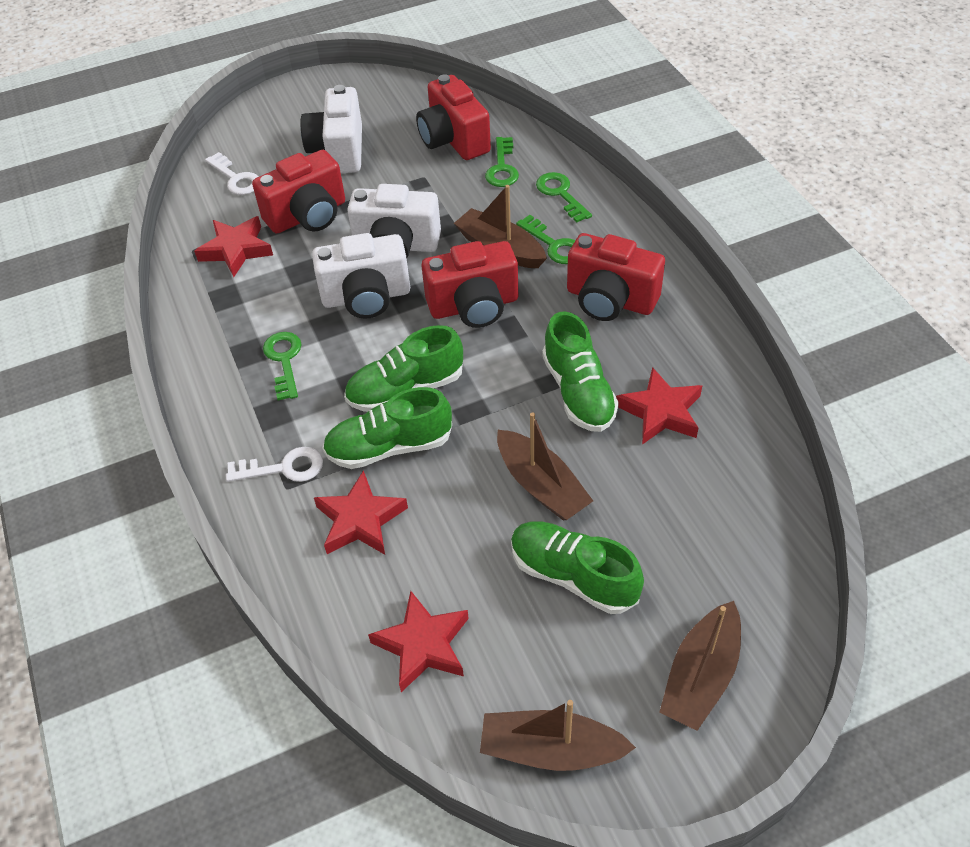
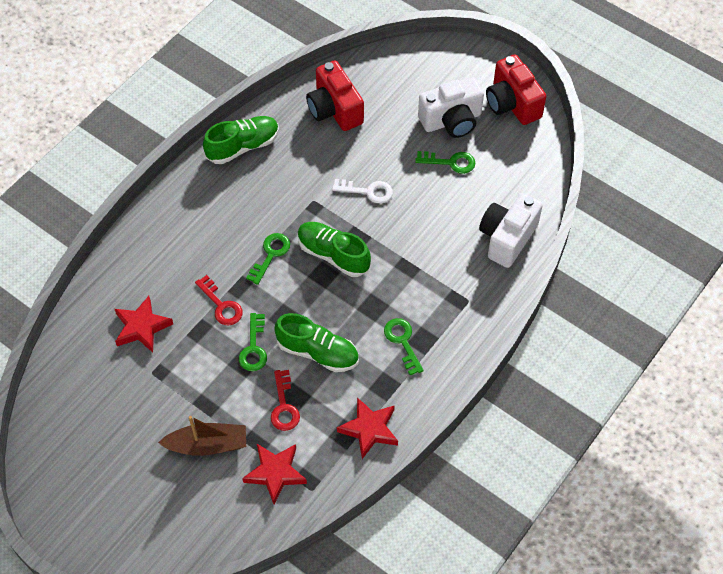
brown boat: [454,185,547,268] [480,700,636,771] [497,412,593,520] [659,601,741,731] = 4 -> [158,416,246,456] = 1
green shoe: [322,387,452,469] [344,325,463,412] [511,521,644,614] [542,311,619,432] = 4 -> [203,116,279,164] [274,313,359,372] [298,222,371,277] = 3
red camera: [252,150,345,234] [416,74,491,160] [421,241,518,328] [567,233,665,321] = 4 -> [306,60,364,131] [486,54,547,125] = 2
red key: none = 0 -> [195,275,243,326] [271,370,300,431] = 2
red star: [194,216,273,277] [314,470,408,555] [368,591,469,692] [616,367,702,445] = 4 -> [115,296,173,352] [242,444,307,504] [337,397,398,459] = 3
white camera: [300,85,362,173] [312,233,410,319] [347,184,441,258] = 3 -> [418,77,484,138] [479,193,543,268] = 2
white key: [205,152,259,195] [226,447,323,482] = 2 -> [332,179,393,204] = 1

